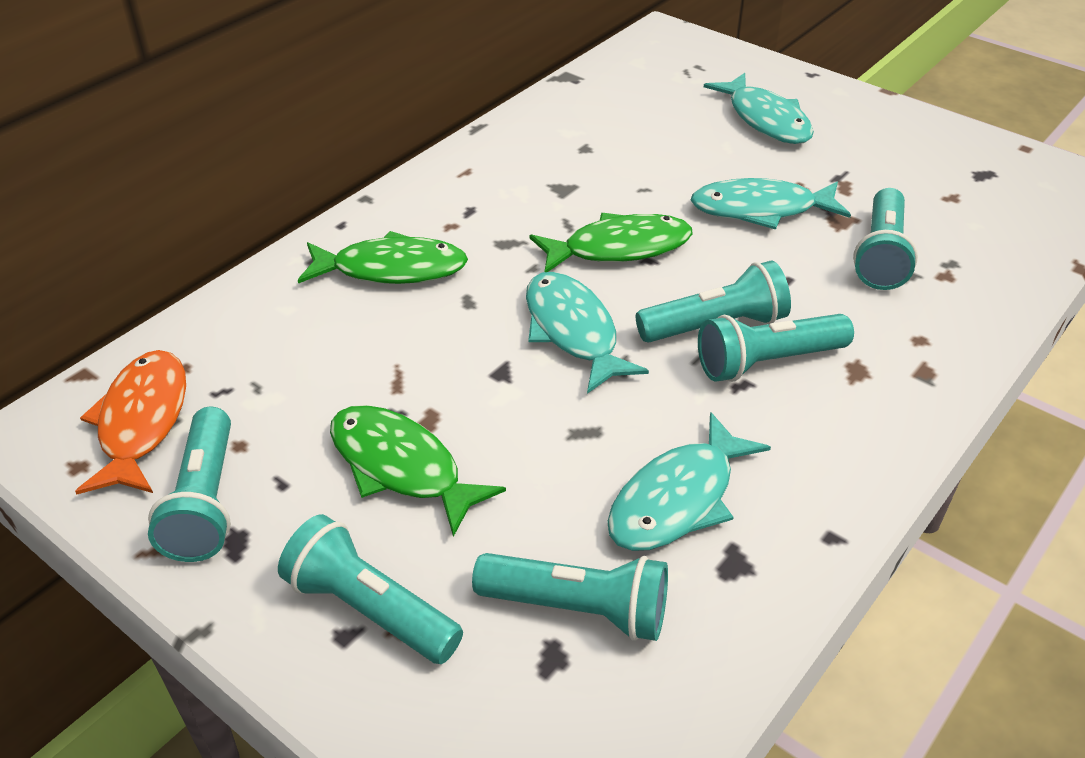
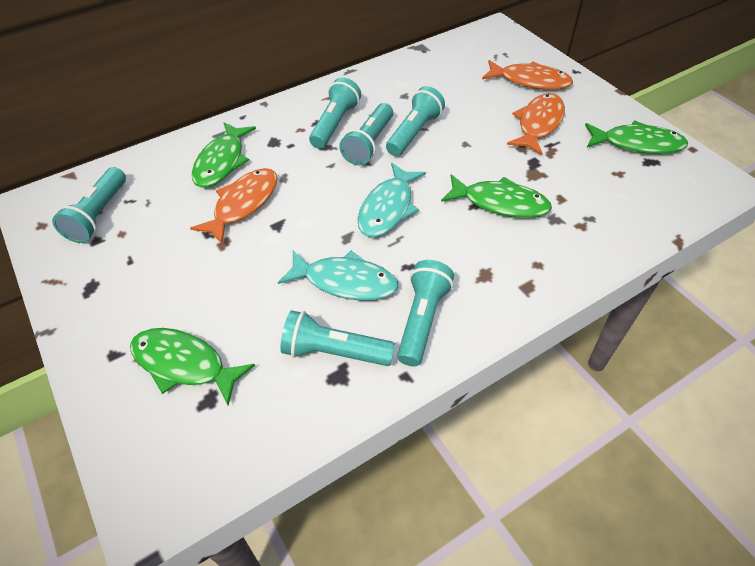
green fish: [298,231,468,284] [330,405,506,537] [530,213,693,272] = 3 -> [130,328,255,406] [192,122,256,188] [441,174,552,218] [585,121,688,154] = 4
orange fish: [75,350,186,495] = 1 -> [190,168,278,244] [482,60,573,90] [507,93,565,155] = 3
turquoise fish: [526,272,649,394] [607,412,771,551] [691,178,851,230] [704,73,814,144] = 4 -> [278,251,399,301] [358,163,426,237] = 2

